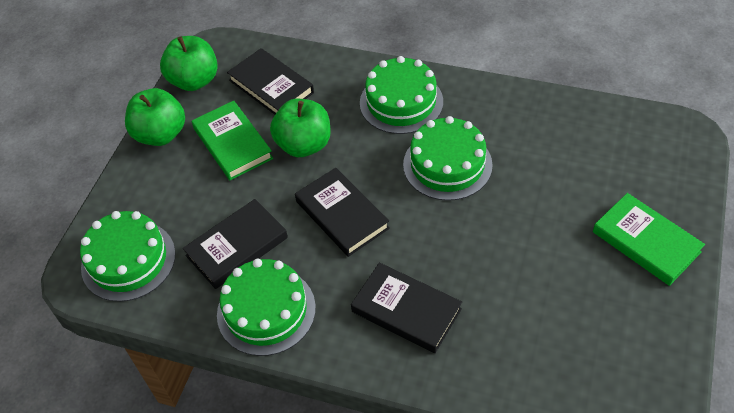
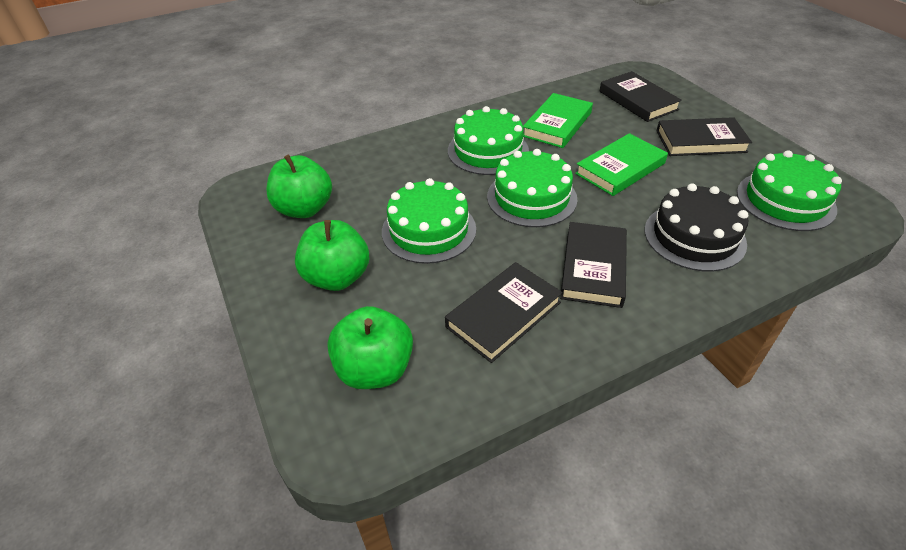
black cake: none = 0 -> [645,183,748,271] = 1

